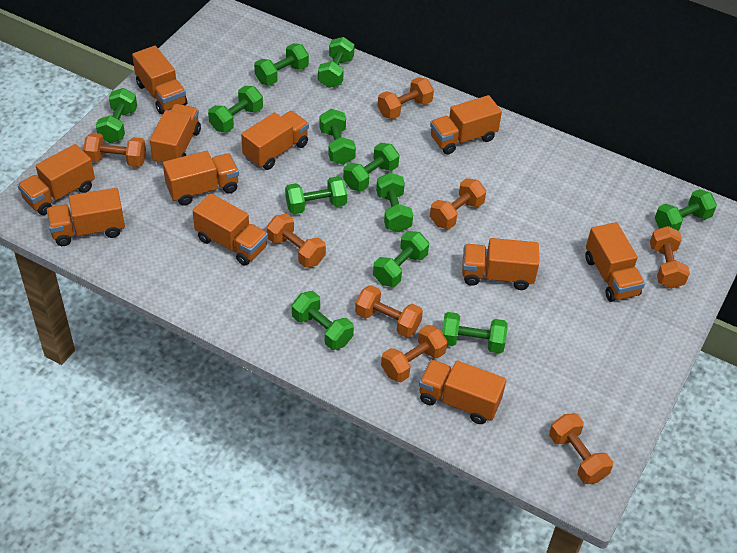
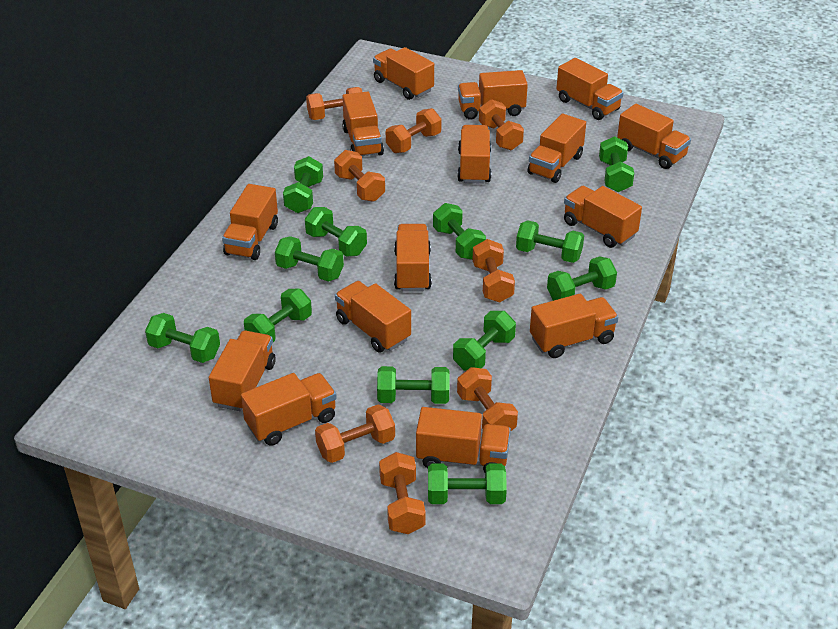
orange truck: [18,144,95,215] [47,188,125,246] [132,46,187,114] [150,104,201,165] [163,151,239,206] [193,193,268,266] [241,111,309,170] [419,360,506,424] [430,95,502,155] [462,238,539,290] [585,222,645,302] = 11 -> [209,330,275,411] [222,184,278,260] [241,373,337,446] [335,281,411,352] [342,91,384,156] [373,47,434,100] [394,224,432,292] [416,407,511,472] [457,125,491,184] [458,70,528,120] [528,113,586,183] [530,294,618,358] [556,58,623,120] [564,186,642,248] [617,104,691,169] = 15

